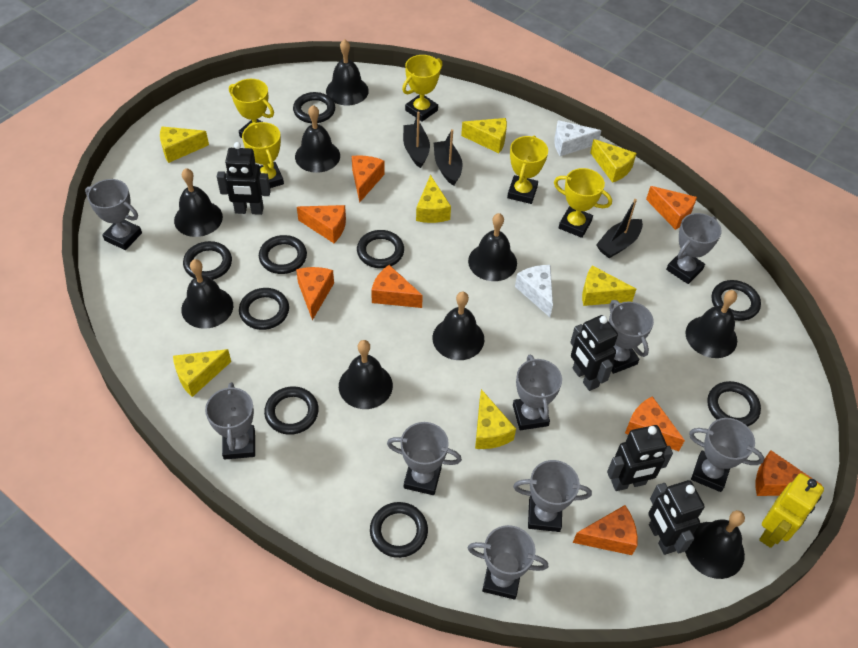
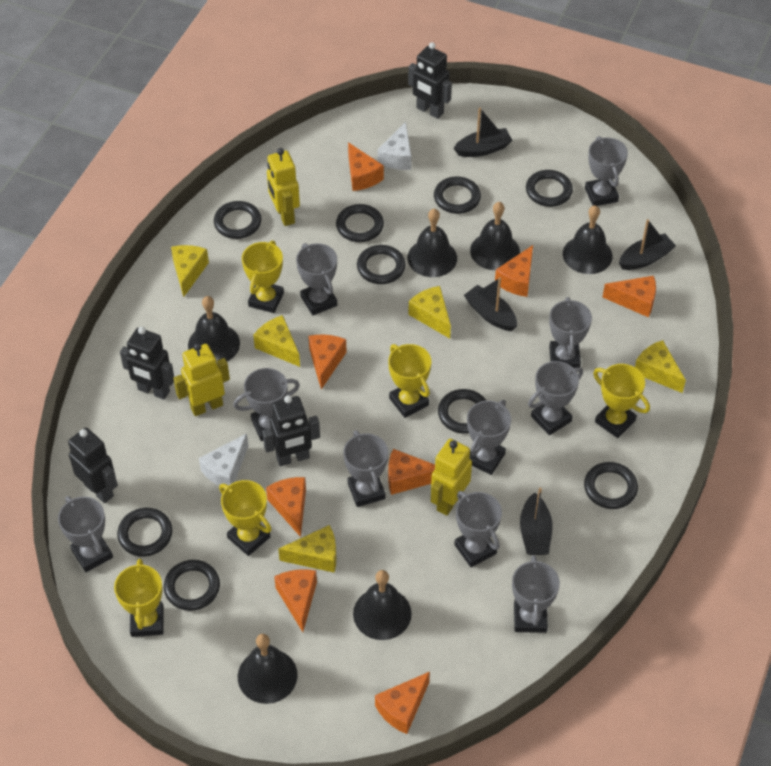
black bell: [174,168,223,237] [181,259,233,329] [295,105,340,173] [326,39,369,105] [339,340,393,409] [432,292,484,360] [468,213,517,281] [685,290,737,358] [685,510,745,579] = 9 -> [188,296,240,363] [238,634,298,704] [353,570,412,640] [408,209,457,277] [470,202,520,270] [563,205,613,274] = 6
black boat: [403,112,430,168] [434,129,462,186] [596,199,643,258] = 3 -> [454,108,513,157] [464,277,517,331] [520,488,553,555] [619,219,676,270] = 4
grey trophy: [85,179,142,250] [205,382,255,460] [387,422,462,495] [468,525,548,600] [513,355,562,430] [513,460,592,532] [609,300,654,374] [666,213,722,284] [689,418,764,492] = 9 -> [58,496,113,572] [233,368,300,441] [296,243,337,315] [343,430,388,507] [454,491,502,567] [467,400,511,475] [512,555,560,633] [528,361,583,435] [549,297,592,368] [585,136,628,206] = 10
yellow cheese: [160,126,209,163] [173,349,231,397] [416,175,451,223] [461,118,507,153] [475,389,516,449] [582,265,636,306] [590,139,637,183] = 7 -> [171,245,209,297] [253,315,300,367] [278,525,336,573] [408,286,451,339] [635,340,686,393] = 5
yellow robot: [759,473,824,548] = 1 -> [173,343,230,416] [267,148,300,226] [431,439,472,516] = 3

